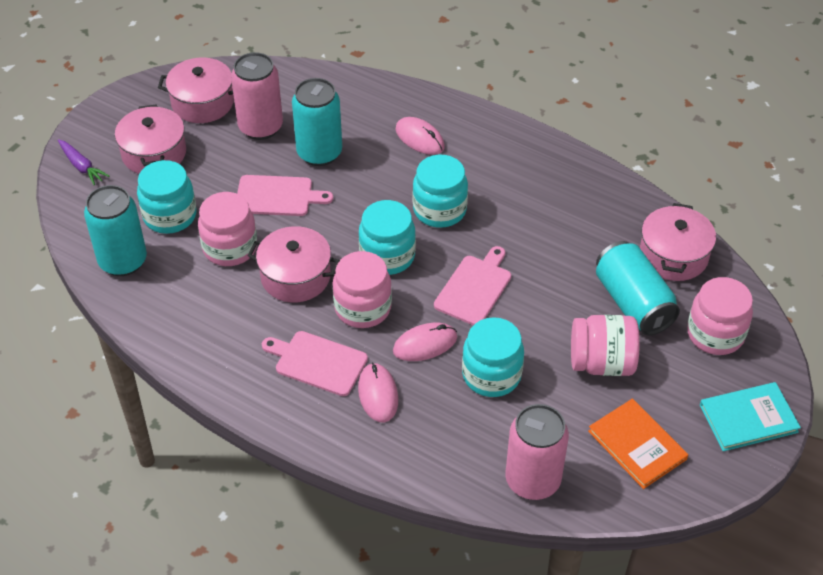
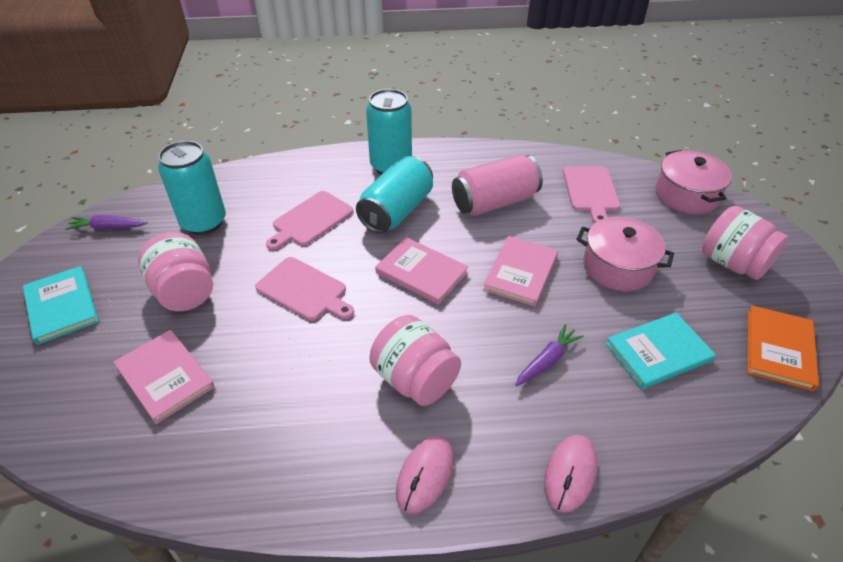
pink book: none = 0 -> [114,330,215,424] [375,237,468,305] [483,236,558,307] = 3
pink can: [231,52,283,140] [505,404,569,500] = 2 -> [452,155,543,216] = 1
pink jar: [198,192,257,266] [333,251,392,328] [571,315,640,376] [687,277,753,355] = 4 -> [138,232,213,311] [369,315,461,406] [702,206,788,280] = 3
pink mouse: [358,362,398,422] [393,323,457,361] [395,117,445,155] = 3 -> [396,436,454,514] [544,435,597,513] = 2
pink pot: [115,104,186,174] [158,58,234,123] [247,226,340,302] [640,203,716,281] = 4 -> [576,217,674,291] [655,150,732,214] = 2
purple carrot: [58,139,109,186] = 1 -> [65,215,148,230] [515,324,584,386] = 2
turquoise book: [700,382,801,451] = 1 -> [23,266,99,345] [606,313,716,389] = 2
turquoise jar: [137,160,196,234] [359,200,416,275] [413,155,468,228] [462,317,524,397] = 4 -> none = 0

